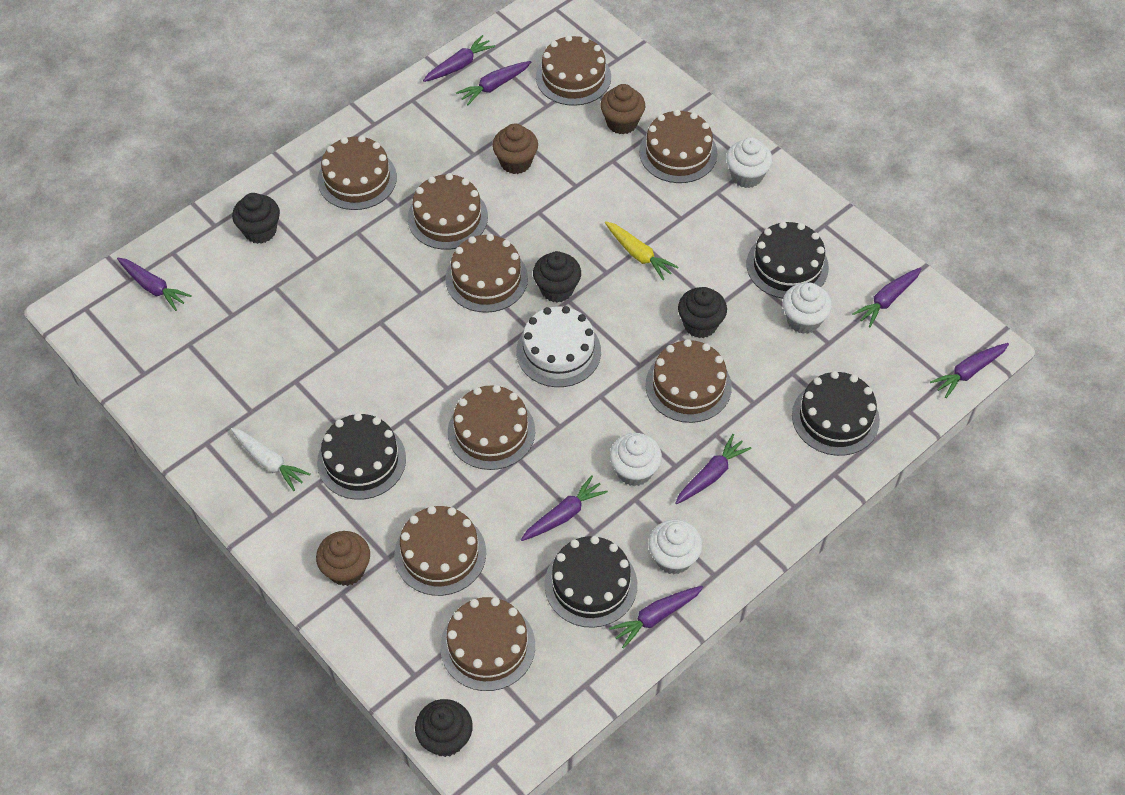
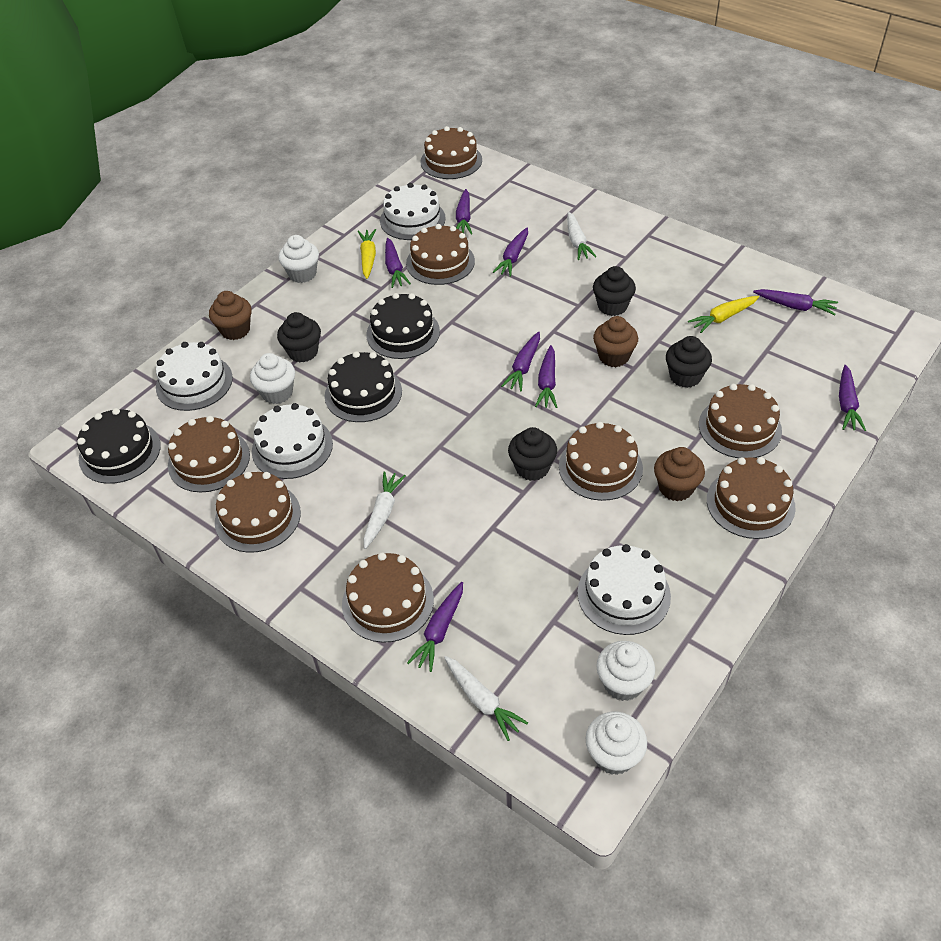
black cake: [317,413,406,500] [544,536,637,628] [747,221,829,299] [792,371,880,456] = 4 -> [77,408,161,484] [325,351,402,422] [366,293,440,359] = 3
brown cake: [318,136,397,210] [394,506,486,596] [408,173,488,250] [440,597,535,691] [445,234,528,313] [448,385,535,470] [536,35,611,106] [639,109,718,183] [645,339,732,423] = 9 -> [168,416,250,492] [215,471,301,553] [342,552,434,643] [406,224,475,285] [421,126,482,179] [559,422,643,501] [699,384,782,458] [707,457,796,539] = 8
white cake: [516,306,601,387] = 1 -> [156,342,233,411] [252,403,333,479] [380,183,446,240] [577,544,671,635] = 4
white carrot: [231,428,311,491] = 1 -> [364,471,406,549] [444,656,528,741] [567,212,597,260] = 3
yellow carrot: [605,221,678,280] = 1 -> [358,229,376,279] [688,296,759,333] = 2

